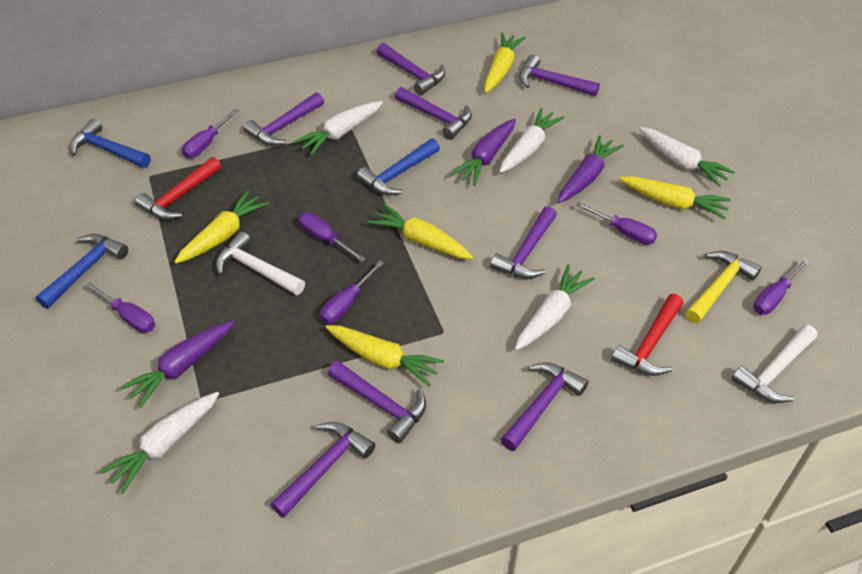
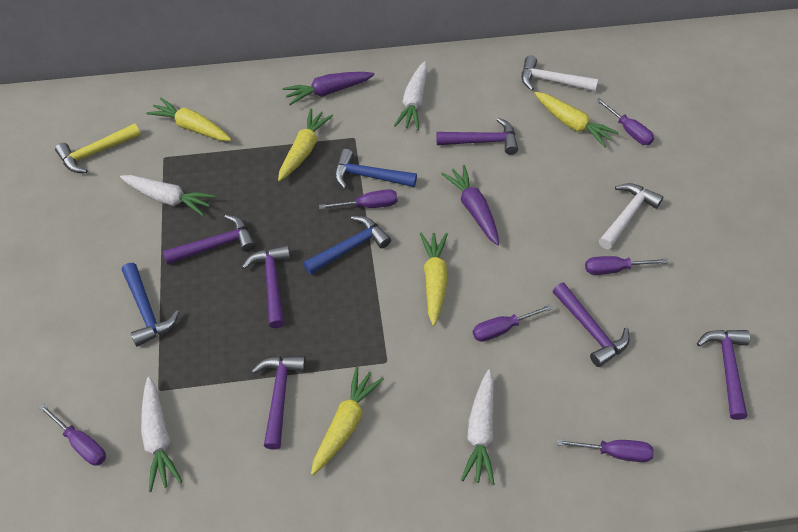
purple carrot: [120,321,234,408] [450,118,516,186] [558,135,624,203] = 3 -> [283,72,375,105] [441,165,499,245] = 2
purple hammer: [243,92,324,146] [271,422,375,518] [328,361,426,443] [376,43,445,95] [395,87,472,140] [490,206,557,279] [500,362,589,451] [519,54,600,96] = 8 -> [163,215,256,265] [242,245,290,328] [252,356,306,450] [436,118,518,155] [553,283,630,367] [697,330,750,420] = 6
red hammer: [135,157,221,220] [611,294,684,376] = 2 -> none = 0
white carrot: [100,392,219,494] [294,101,383,155] [499,108,564,173] [515,265,595,350] [639,127,735,187] = 5 -> [120,175,215,216] [141,377,183,492] [394,61,428,130] [461,369,495,485] = 4

